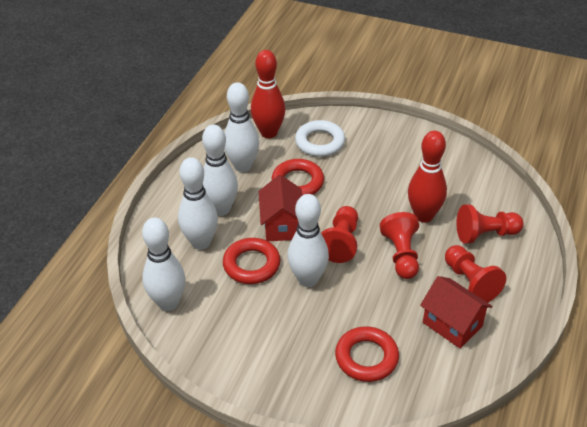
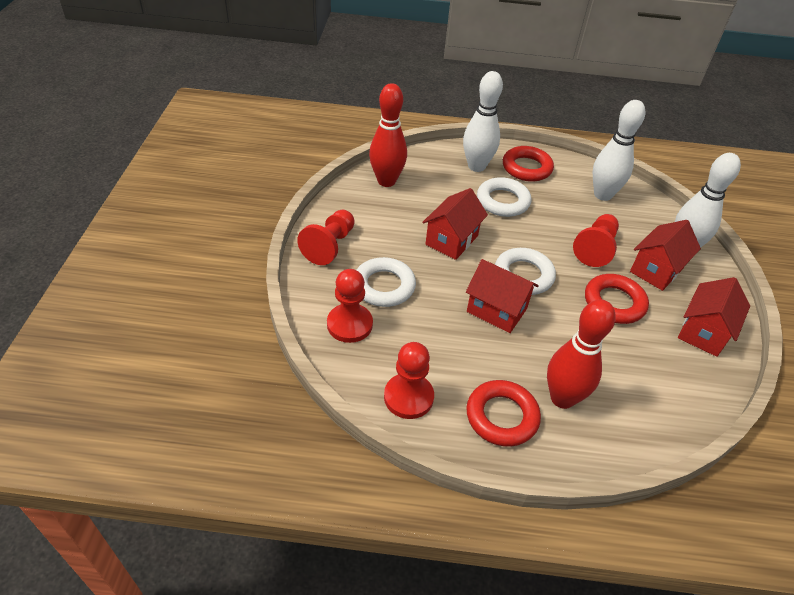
red house: [259,175,302,241] [420,276,492,349] = 2 -> [422,188,488,260] [466,259,539,333] [630,220,701,291] [678,277,750,357] = 4
white bowling pin: [142,218,185,311] [178,157,218,250] [202,124,238,216] [224,82,259,172] [287,194,329,287] = 5 -> [463,71,503,172] [593,100,645,201] [675,153,741,248] = 3
white ring: [295,120,345,157] = 1 -> [357,257,416,307] [477,177,531,217] [495,248,556,295] = 3

